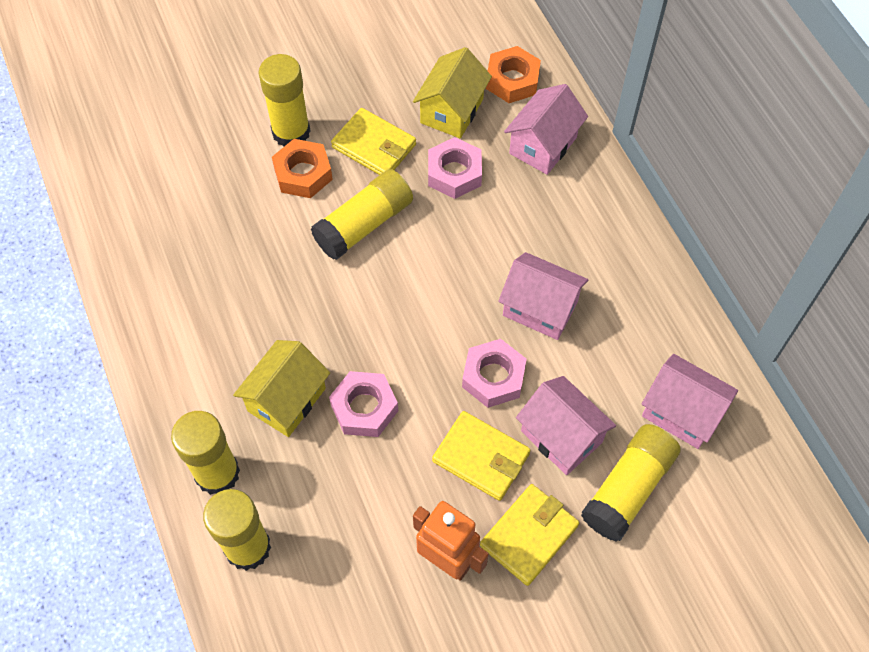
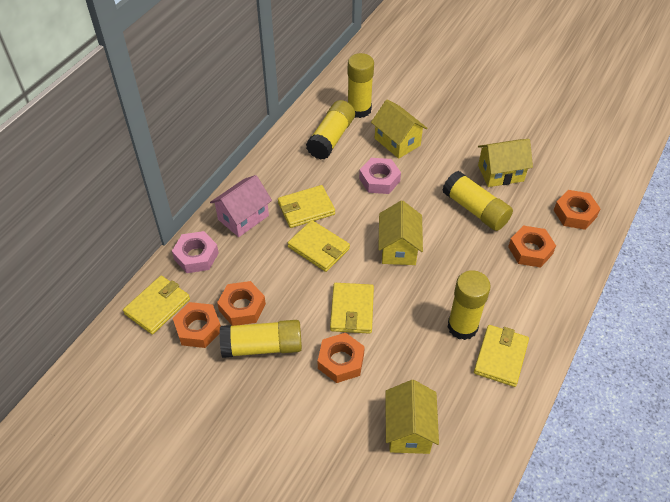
orange nut: [272,139,333,198] [486,46,541,103] = 2 -> [173,302,221,348] [217,281,266,326] [318,333,365,383] [508,226,556,267] [554,190,600,230] = 5
orange robot: [413,501,489,581] = 1 -> none = 0
pink house: [498,252,588,340] [504,84,588,175] [516,376,616,475] [642,354,738,449] = 4 -> [210,175,272,237] = 1
pink nut: [329,371,398,437] [428,137,482,199] [462,339,527,408] = 3 -> [172,231,219,273] [359,158,401,194] = 2
yellow house: [233,340,330,437] [413,47,492,138] = 2 -> [371,100,427,159] [378,200,423,265] [385,380,439,454] [478,139,533,187] = 4
yellow wallet: [331,108,416,175] [432,411,530,501] [480,484,579,586] = 3 -> [123,276,190,334] [278,185,335,228] [288,220,350,272] [330,283,374,334] [474,325,529,387] = 5

